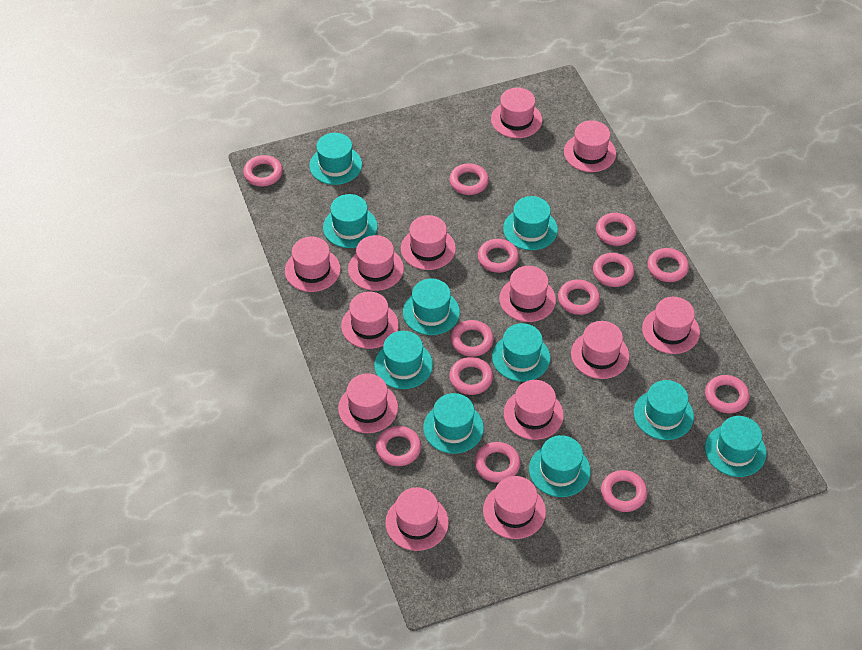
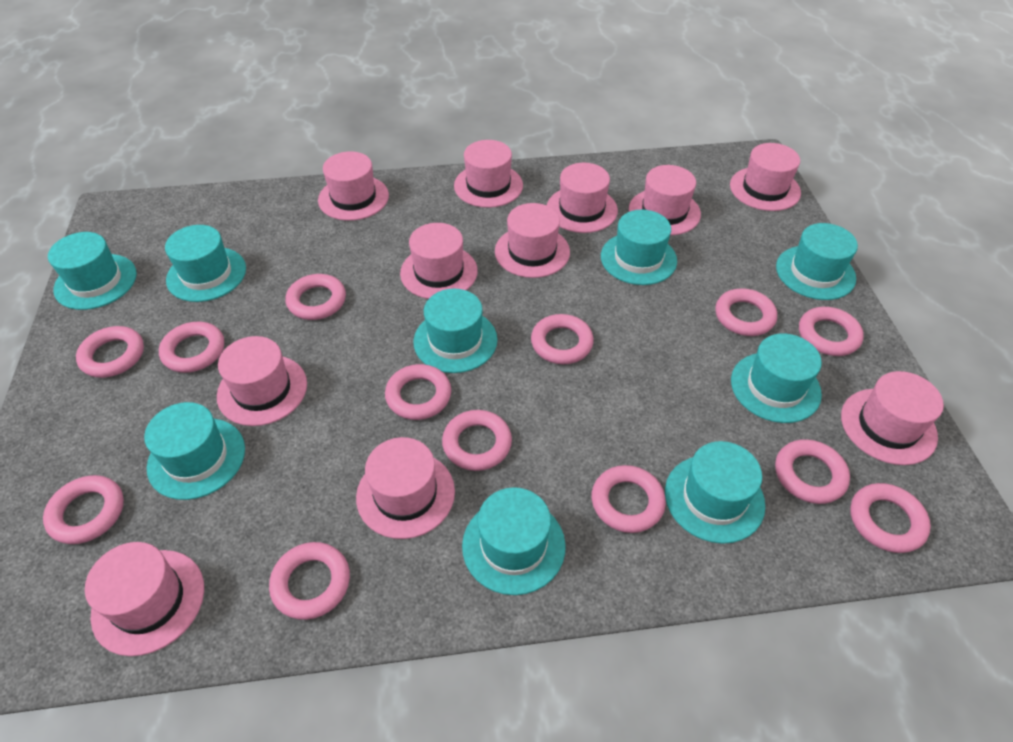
pink hat: [285,237,340,292] [338,373,398,433] [341,292,399,349] [348,235,404,291] [385,487,449,551] [401,215,456,270] [483,476,546,539] [491,88,542,138] [499,266,556,322] [504,380,564,440] [564,120,616,172] [571,321,629,379] [642,297,700,354] = 13 -> [85,542,204,656] [217,336,307,426] [318,151,389,221] [356,437,455,539] [400,223,478,299] [454,140,523,208] [495,203,570,278] [547,163,618,233] [629,165,701,235] [730,143,801,211] [841,371,944,465] = 11
turquoise hat: [309,133,362,185] [323,194,378,248] [374,331,433,389] [403,278,460,335] [423,393,484,454] [492,323,550,382] [503,196,558,250] [529,435,591,497] [634,380,694,440] [705,416,767,477] = 10 -> [48,232,137,310] [144,402,245,500] [165,225,246,302] [413,289,497,373] [462,487,566,595] [601,210,677,285] [665,441,765,544] [731,333,822,423] [776,223,858,300] = 9

